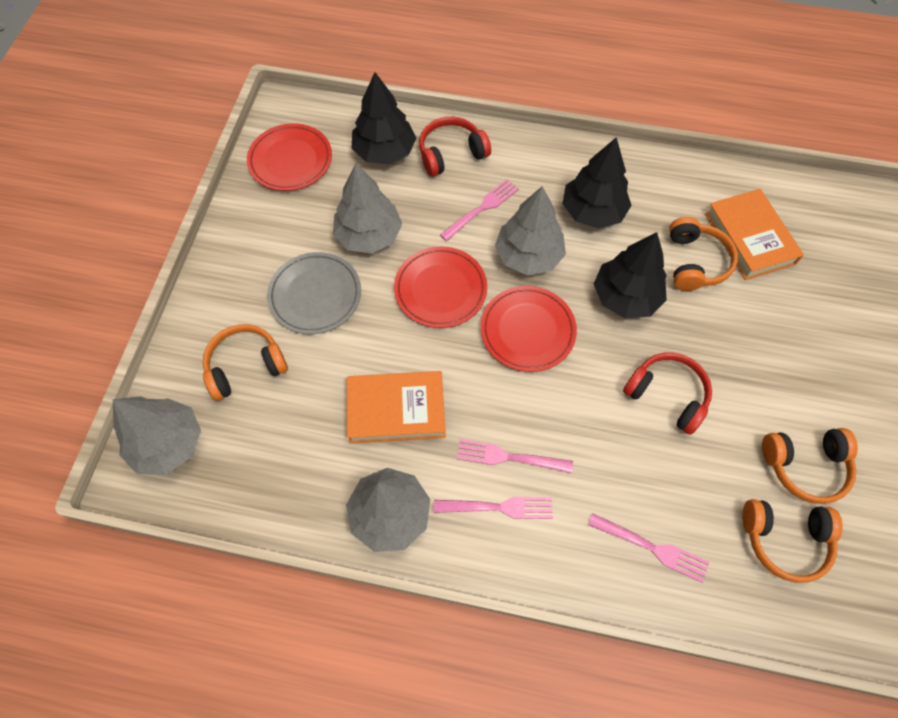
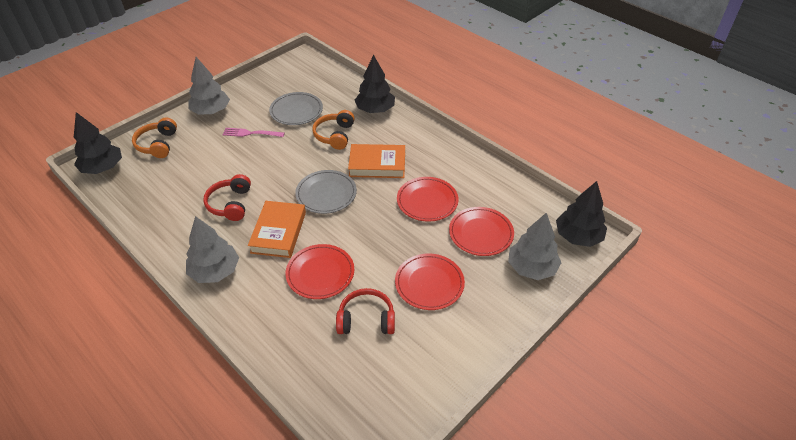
grey plate: [267,252,361,334] = 1 -> [269,92,323,125] [295,170,357,214] = 2
grey tree: [113,396,201,475] [333,164,402,254] [346,468,430,552] [495,186,566,275] = 4 -> [186,216,239,283] [189,57,230,115] [508,213,561,280] = 3
orange headphones: [203,324,288,401] [669,217,738,291] [742,499,843,583] [762,428,858,504] = 4 -> [132,118,177,158] [312,110,355,150] = 2
pink fork: [434,497,553,519] [440,179,519,241] [457,439,573,473] [588,514,709,583] = 4 -> [223,128,285,137] = 1
red plate: [247,123,332,191] [394,247,487,328] [481,286,577,372] = 3 -> [285,244,354,299] [395,254,465,310] [397,177,459,222] [449,207,514,256] = 4

